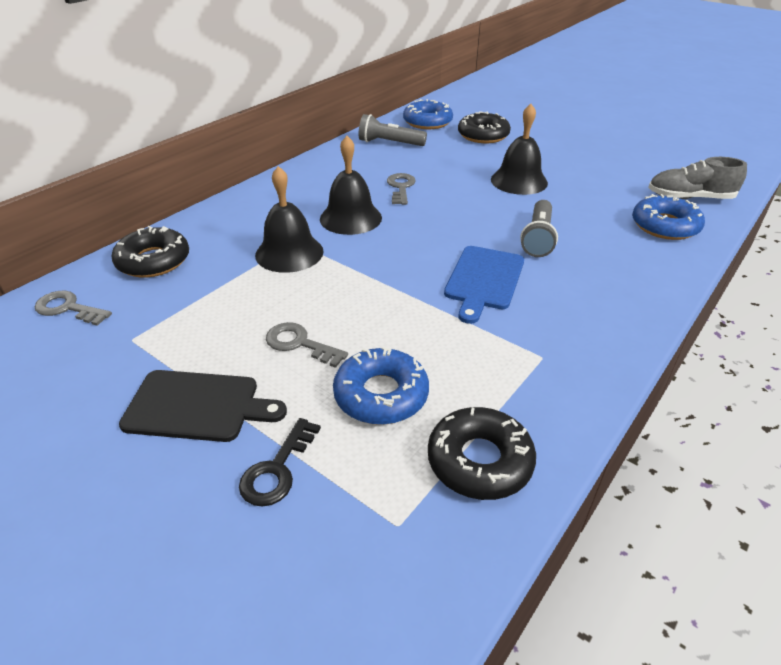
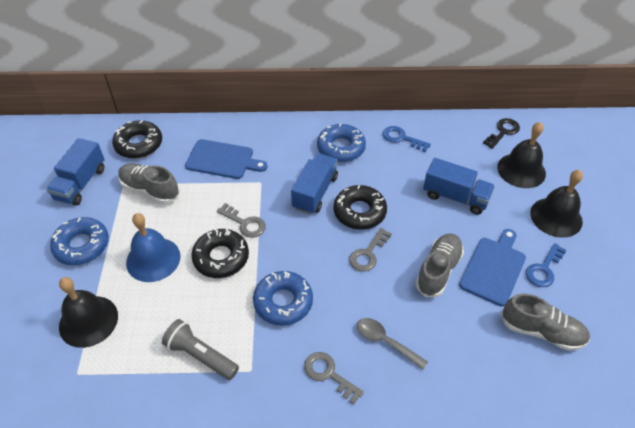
black cutting board: [119,370,287,442] = 1 -> none = 0
blue bell: none = 0 -> [126,213,180,282] = 1
blue cutting board: [444,246,524,324] = 1 -> [185,139,267,179] [459,229,526,306] = 2
blue key: none = 0 -> [383,126,431,152] [526,243,567,287] = 2
blue truck: none = 0 -> [46,138,105,206] [291,153,338,215] [423,158,495,215] = 3
grey flashlight: [359,114,427,146] [520,200,558,257] = 2 -> [162,319,239,380] = 1
grey shoe: [648,157,747,199] = 1 -> [119,163,180,204] [415,233,464,297] [501,294,590,351] = 3
grey spoon: none = 0 -> [357,318,428,370] = 1

